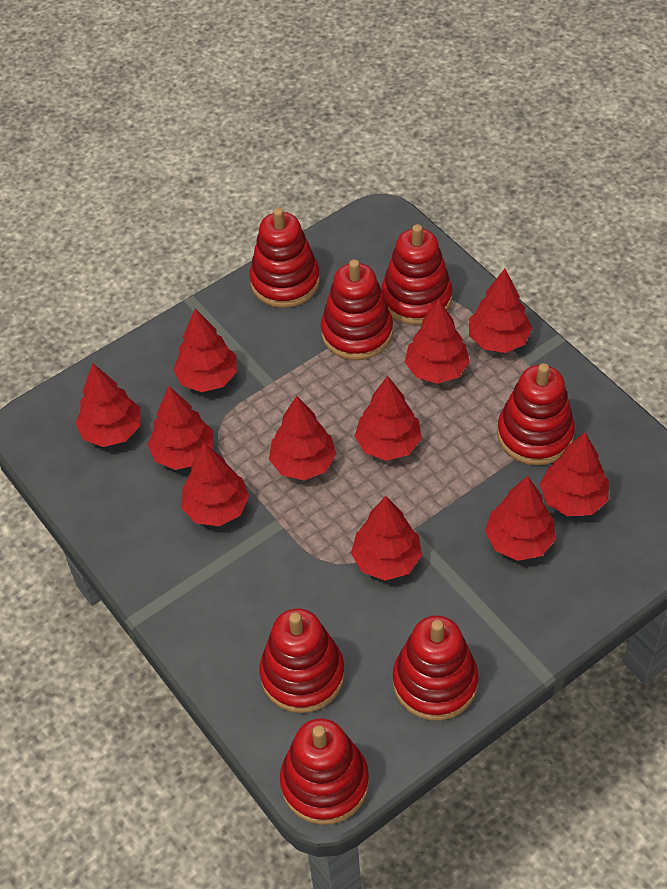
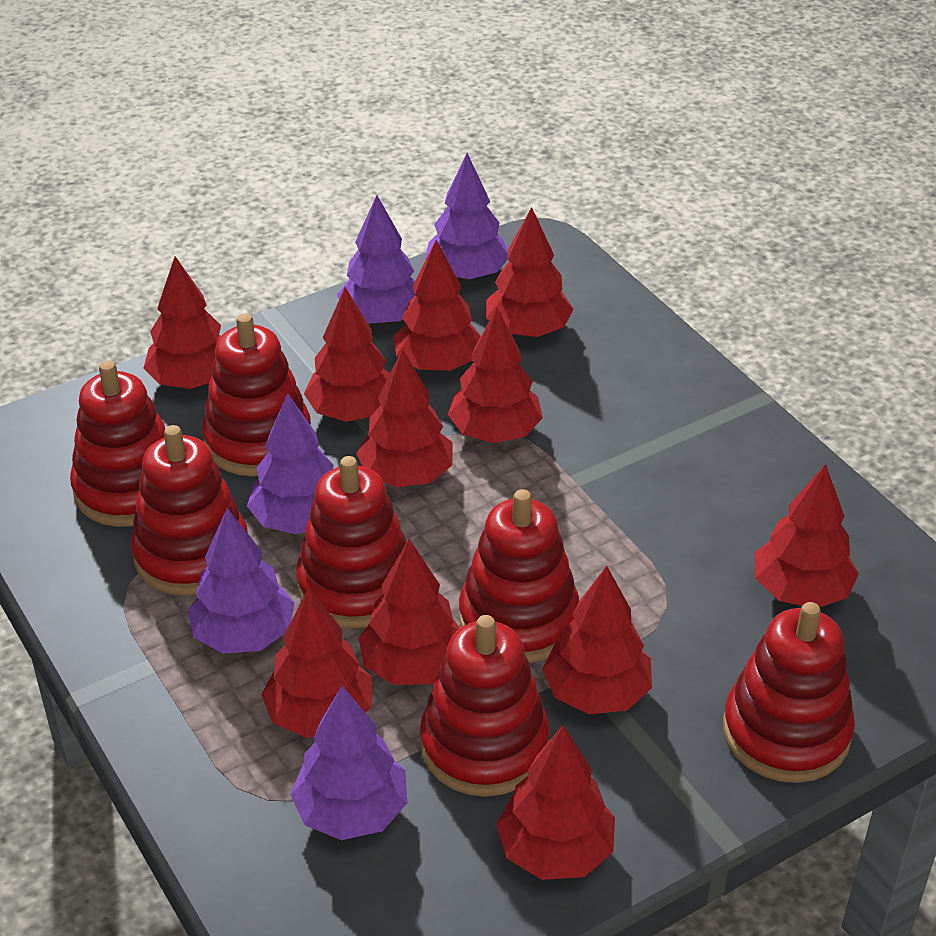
purple tree: none = 0 -> [188,508,295,654] [247,393,334,534] [290,686,408,840] [337,195,415,324] [425,153,508,280] = 5

